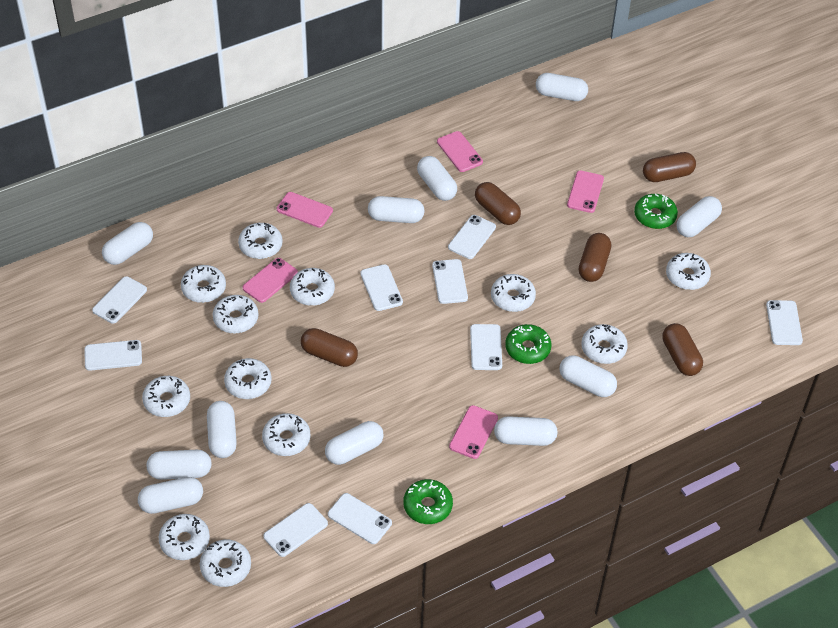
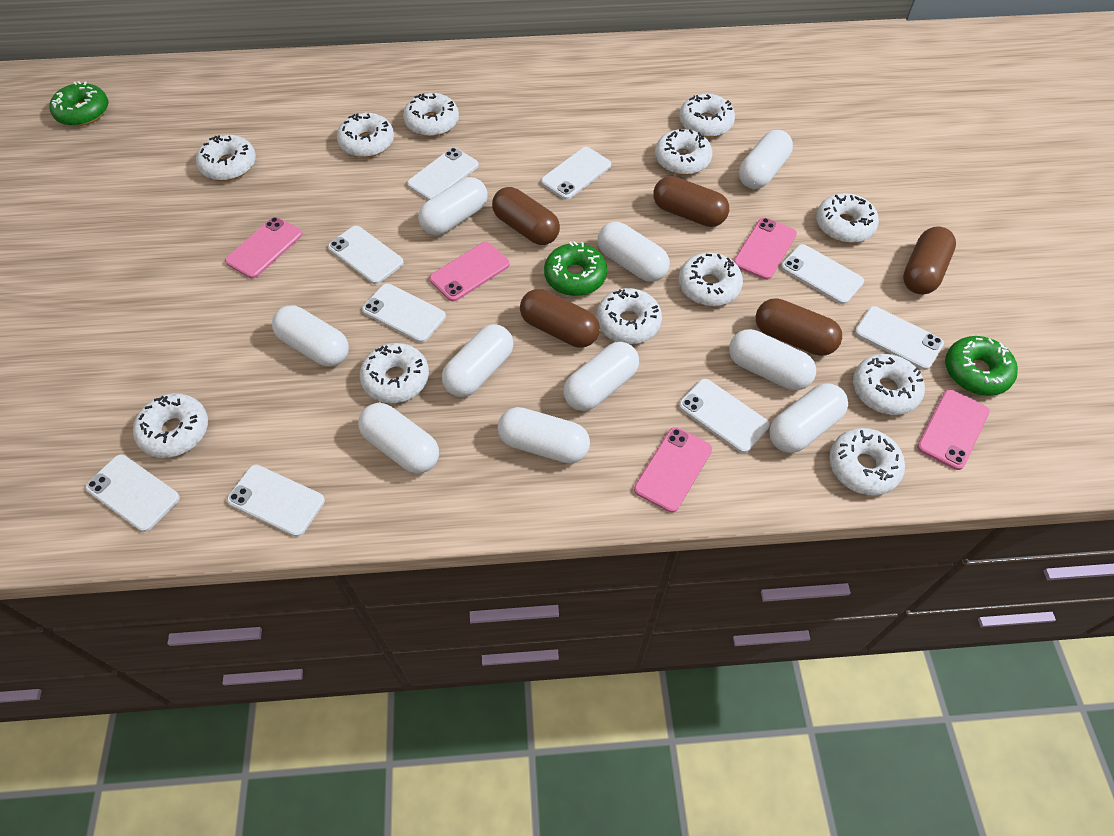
white capsule: [102,222,153,265] [138,477,203,514] [146,450,212,480] [207,401,237,458] [325,421,384,465] [368,196,425,223] [417,156,457,201] [494,416,558,446] [536,73,588,101] [560,355,617,397] [676,196,722,237] = 11 -> [272,306,349,367] [358,403,439,474] [418,177,488,235] [442,324,513,397] [498,407,590,463] [564,342,639,411] [598,222,670,282] [729,329,816,390] [739,130,793,189] [769,383,848,453] = 10

